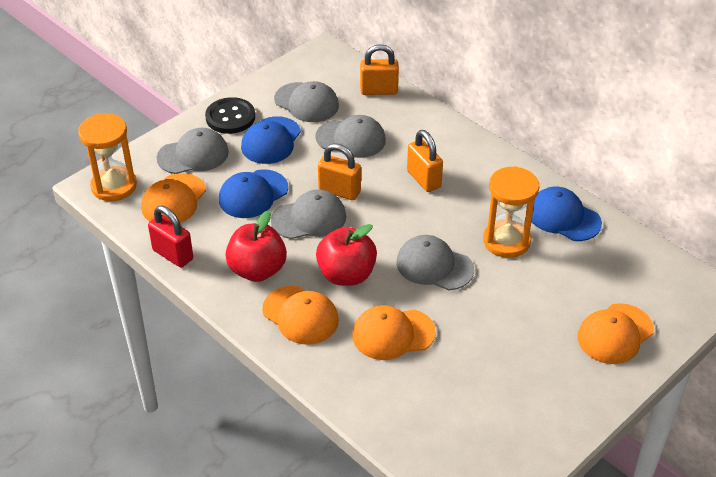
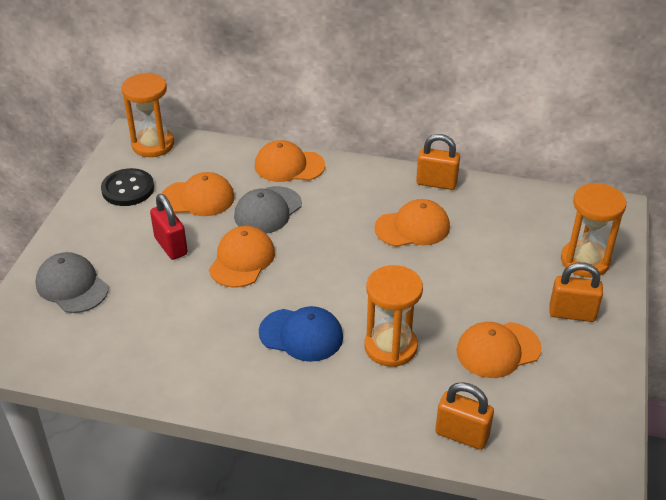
blue cap: [219,169,288,218] [241,116,301,164] [532,186,602,241] = 3 -> [259,306,343,362] = 1
grey cap: [157,128,229,174] [271,189,346,239] [274,81,339,122] [315,115,386,158] [396,235,474,290] = 5 -> [35,252,108,313] [234,186,302,234] = 2
orange cap: [141,173,206,223] [262,286,339,345] [352,305,436,360] [577,303,654,364] = 4 -> [162,172,235,216] [209,226,275,288] [255,140,325,182] [374,199,450,247] [456,322,542,378] = 5
orange hourglass: [78,113,137,201] [483,166,540,258] = 2 -> [121,73,174,157] [364,265,423,367] [561,183,626,277] = 3
red apple: [225,211,287,282] [316,224,377,286] = 2 -> none = 0

